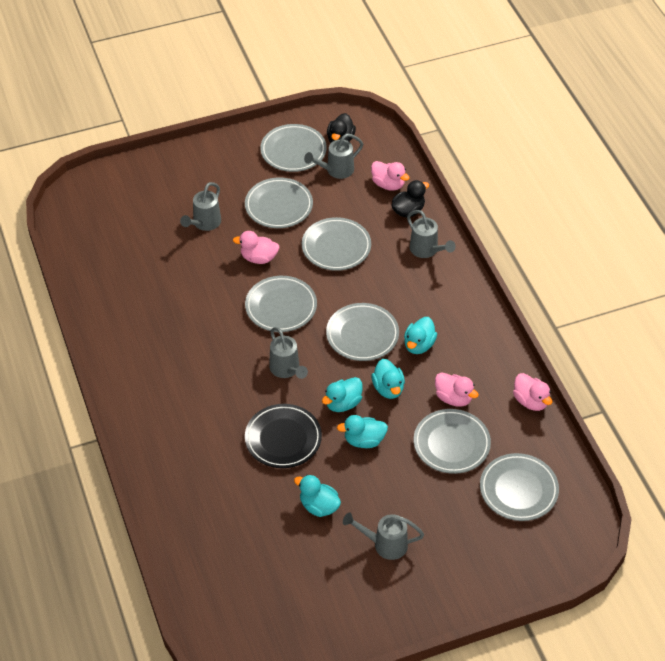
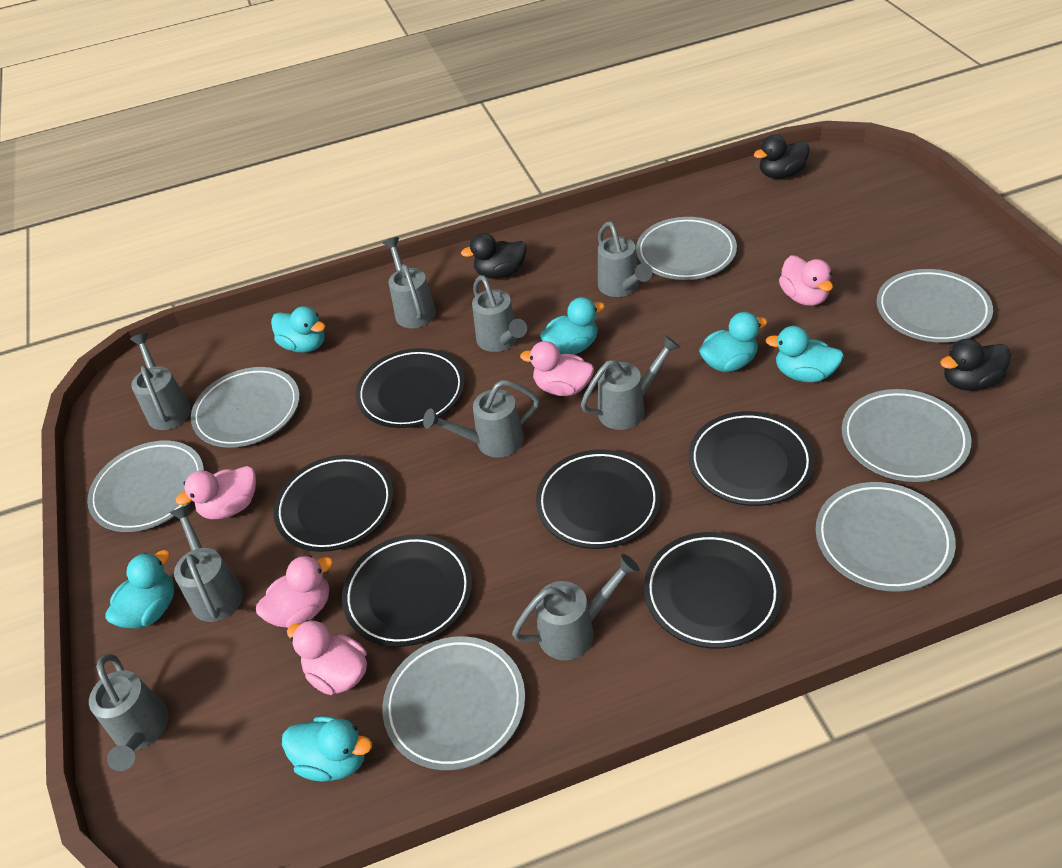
black duck: [327,113,356,143] [391,180,429,217] = 2 -> [461,233,527,279] [754,135,810,179] [940,339,1011,391] = 3
black plate: [245,404,322,468] = 1 -> [273,455,394,552] [342,534,472,647] [356,348,465,428] [536,449,661,549] [644,532,782,649] [689,411,814,506] = 6
grey watering can: [180,182,221,231] [269,327,308,379] [304,133,363,179] [343,512,424,560] [407,210,456,258] = 5 -> [89,654,168,771] [130,333,191,430] [169,505,243,622] [383,237,436,328] [423,380,539,458] [472,275,527,352] [512,554,640,660] [581,335,681,430] [598,221,652,297] = 9
pink duck: [233,231,280,264] [371,161,410,191] [435,372,479,407] [513,373,552,411] = 4 -> [176,466,256,519] [256,555,333,628] [287,620,367,695] [520,341,594,396] [779,255,833,306] = 5
turquoise duck: [294,475,341,517] [322,377,363,412] [337,415,388,448] [371,359,405,399] [404,317,437,354] = 5 -> [105,550,174,628] [271,306,326,353] [282,716,372,782] [540,297,605,355] [699,312,768,372] [766,326,844,382] = 6

